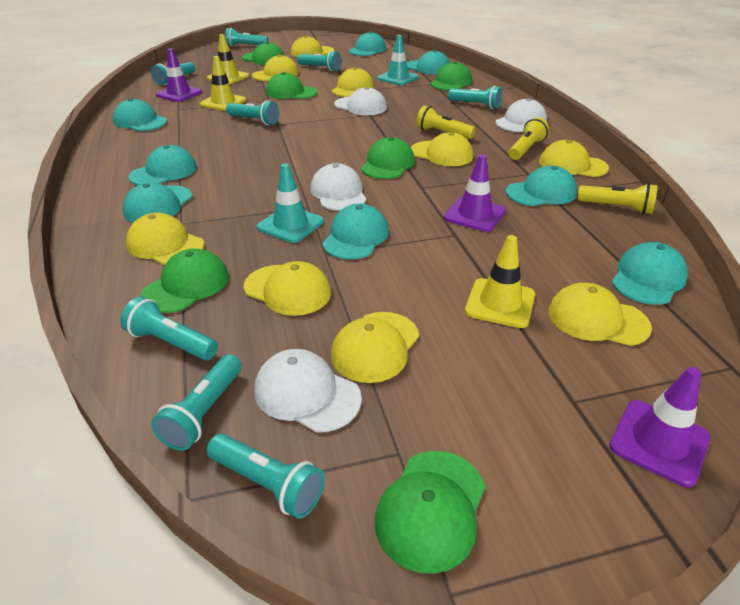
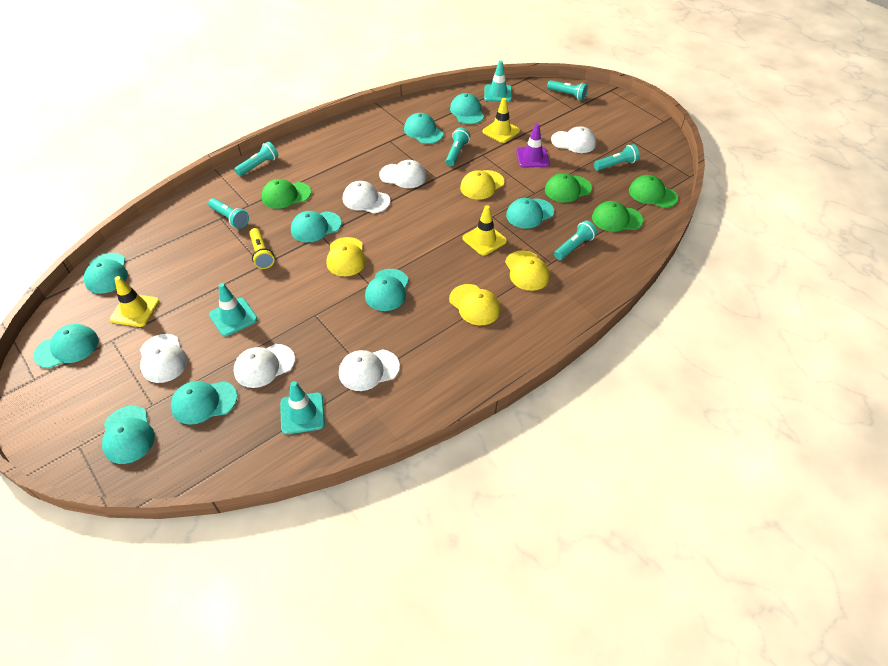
green cap: [141,248,229,313] [242,42,285,65] [266,72,317,99] [361,137,415,179] [375,451,485,574] [430,62,472,90] = 6 -> [262,179,311,209] [545,173,592,203] [592,201,643,232] [629,175,678,208] = 4
purple traffic cone: [156,48,202,102] [444,155,506,232] [609,367,710,487] = 3 -> [516,124,550,168] = 1
turquoise cap: [113,98,167,131] [123,183,192,223] [129,145,197,185] [322,203,389,259] [349,31,386,56] [407,50,450,74] [506,165,577,206] [612,242,688,305] = 8 -> [33,324,99,368] [84,253,128,294] [102,406,155,464] [171,381,237,425] [291,211,342,243] [365,269,409,311] [404,113,443,144] [450,93,484,124] [506,198,554,229] = 9
turquoise flashlight: [120,297,218,360] [151,62,195,85] [151,354,242,451] [207,434,325,519] [225,28,268,46] [226,100,279,125] [297,51,341,71] [448,86,502,109] = 8 -> [208,198,249,229] [234,142,278,176] [446,127,470,166] [547,80,588,100] [554,220,597,260] [594,144,640,171] = 6
turquoise traffic cone: [257,163,324,243] [377,35,419,85] = 2 -> [209,283,258,336] [280,381,325,434] [484,61,512,102] = 3
white cap: [254,349,362,432] [310,163,367,211] [334,87,387,115] [495,98,547,132] = 4 -> [140,334,188,383] [234,344,295,388] [339,349,400,391] [343,181,390,213] [379,160,427,188] [551,126,596,153] = 6
yellow cap: [126,213,204,265] [244,261,331,316] [252,54,299,81] [291,36,334,57] [331,312,419,383] [332,67,374,97] [411,132,473,166] [539,140,609,177] [548,283,652,346] = 9 -> [326,237,366,276] [449,284,501,325] [460,170,505,200] [505,250,550,291] = 4
yellow flashlight: [416,106,475,139] [509,117,549,160] [577,183,658,214] = 3 -> [249,228,274,269] = 1

